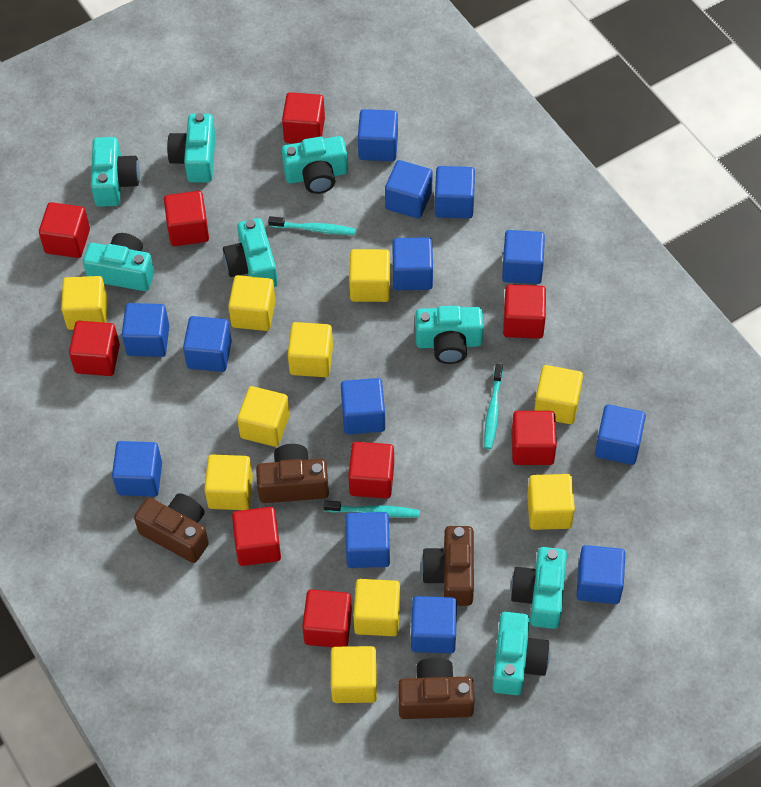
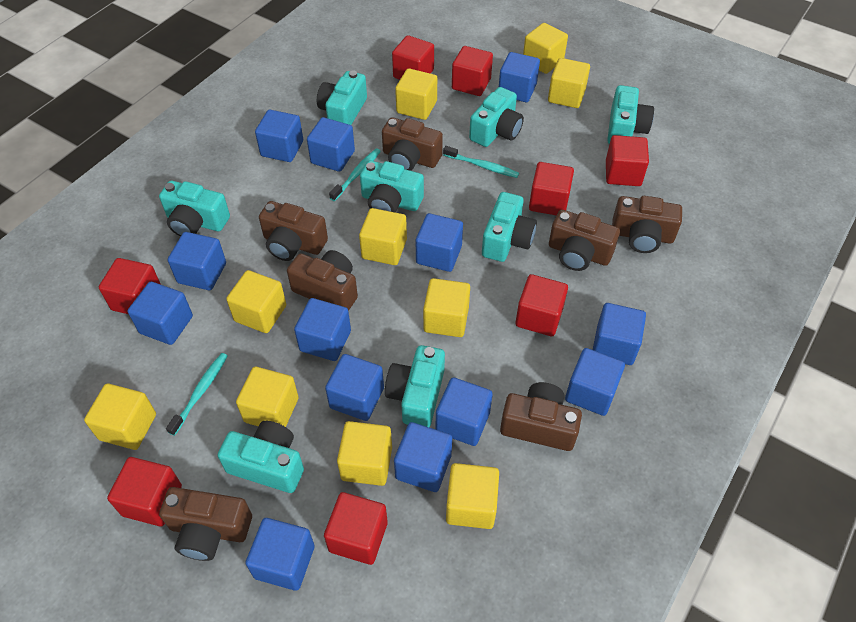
brown camera: [134,493,209,563] [256,444,329,503] [398,658,475,719] [421,526,474,606] = 4 -> [159,487,252,561] [259,201,328,261] [287,250,358,311] [382,117,443,171] [500,382,582,451] [549,210,620,271] [612,196,682,253] = 7
red cube: [39,202,90,258] [69,321,120,376] [164,191,209,246] [232,507,281,566] [282,92,325,143] [302,589,352,647] [348,442,394,498] [503,284,546,339] [511,411,557,465] = 9 -> [99,258,161,314] [107,457,182,526] [324,492,388,565] [392,35,434,80] [452,46,493,96] [515,274,568,336] [529,162,574,216] [606,135,649,186] = 8

